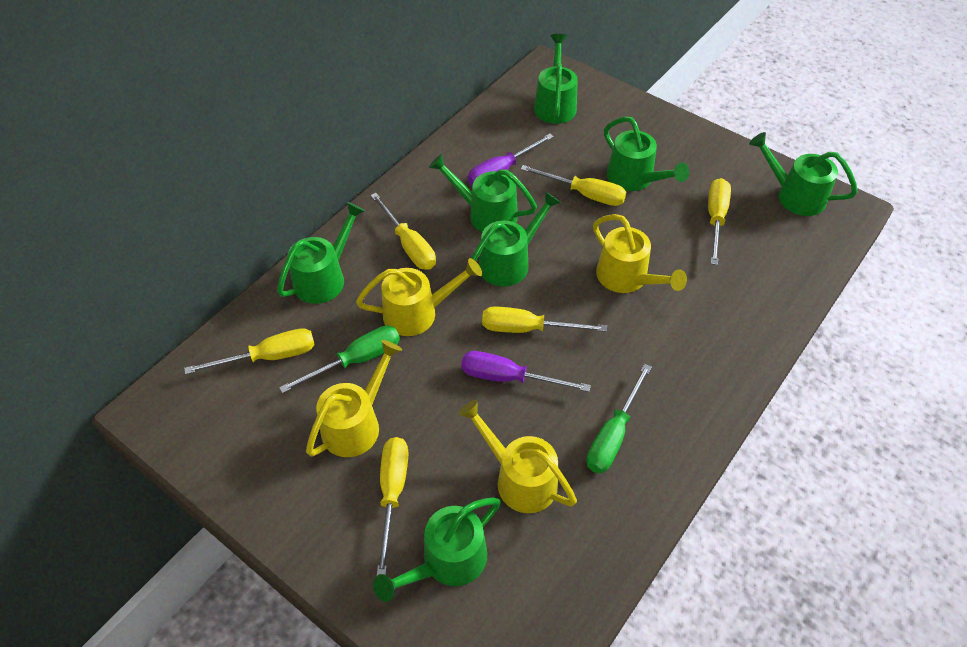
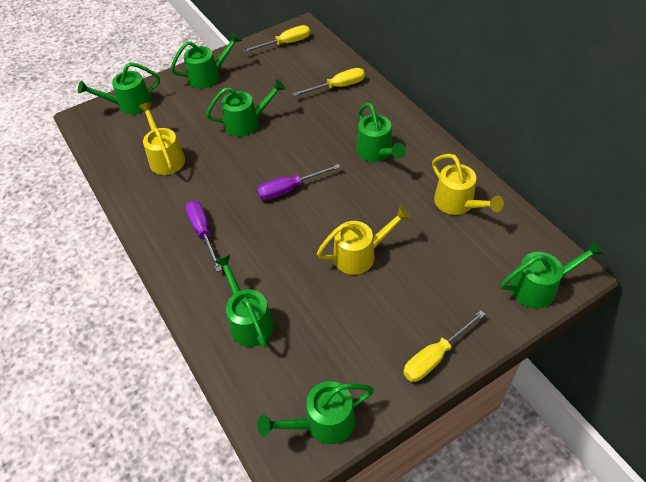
green screwdriver: [279,325,400,393] [586,364,652,473] = 2 -> none = 0
yellow screwdriver: [184,328,315,375] [371,193,436,270] [376,437,408,576] [482,306,607,333] [521,165,626,206] [708,178,731,265] = 6 -> [243,25,310,53] [292,68,365,96] [403,310,486,382] = 3
yellow watering can: [306,340,402,457] [356,258,482,336] [458,400,577,513] [593,214,687,293] = 4 -> [138,102,185,175] [316,206,411,275] [432,154,504,215] = 3

